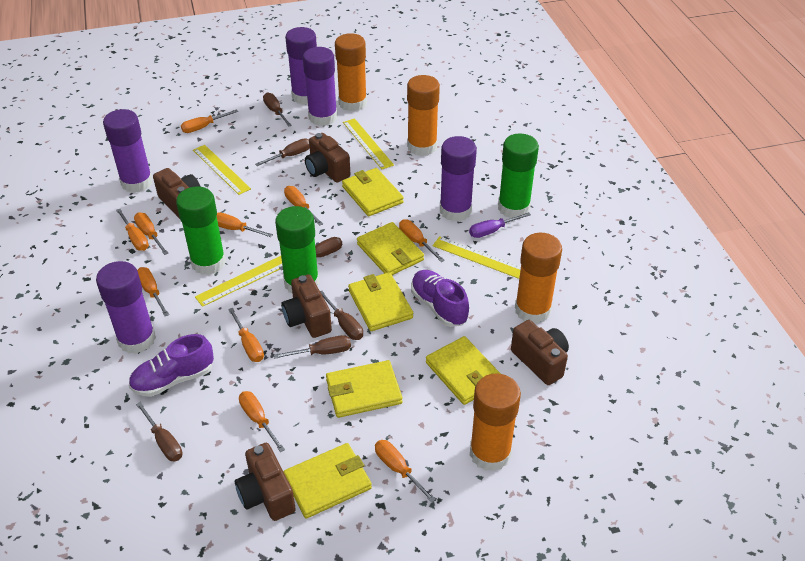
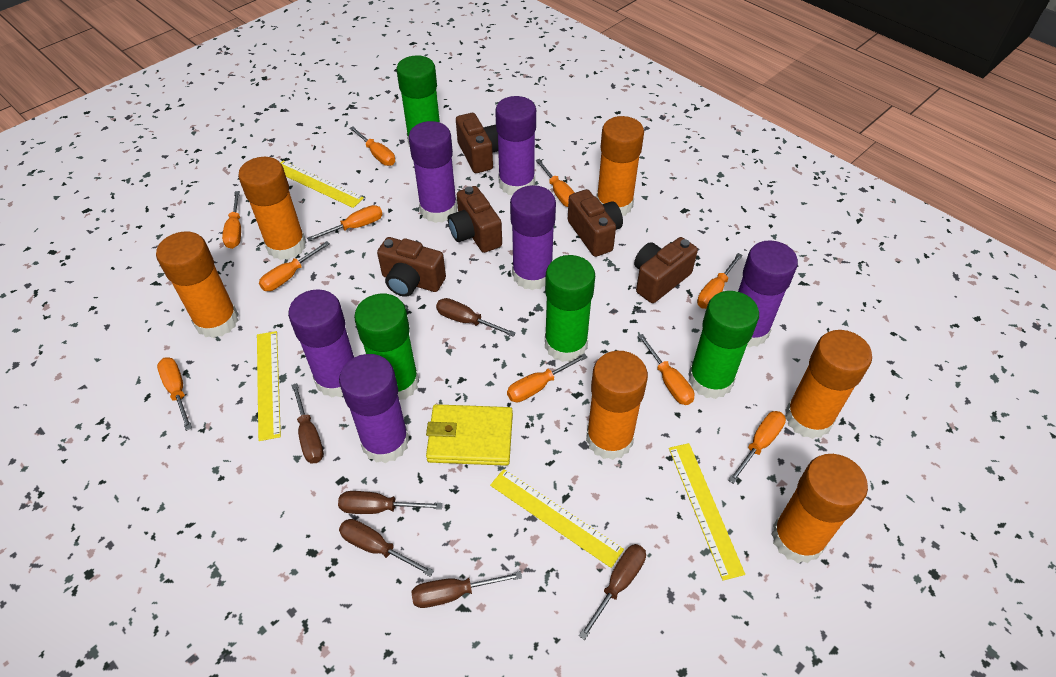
green glue stick: [176,186,226,275] [275,206,319,293] [498,133,539,218] = 3 -> [354,294,419,400] [396,55,440,147] [545,255,595,362] [688,291,759,399] = 4
orange glue stick: [335,33,367,112] [407,75,440,156] [470,374,521,472] [515,233,562,324] = 4 -> [156,231,239,338] [238,157,306,260] [586,351,648,460] [596,116,644,216] [771,454,868,563] [785,330,872,439] = 6
purple glue stick: [96,261,156,354] [103,109,153,193] [285,27,317,105] [303,47,337,126] [440,136,477,221] = 5 -> [288,289,354,398] [339,354,409,463] [409,121,457,223] [495,96,536,195] [510,185,556,290] [738,240,798,347] = 6
purple screwdriver: [469,212,531,238] = 1 -> none = 0
purple shoe: [129,334,214,397] [411,270,469,327] = 2 -> none = 0
yellow wallet: [283,443,372,518] [326,360,402,418] [342,168,404,216] [348,272,413,331] [357,222,424,275] [426,336,501,405] = 6 -> [426,404,513,466] = 1

